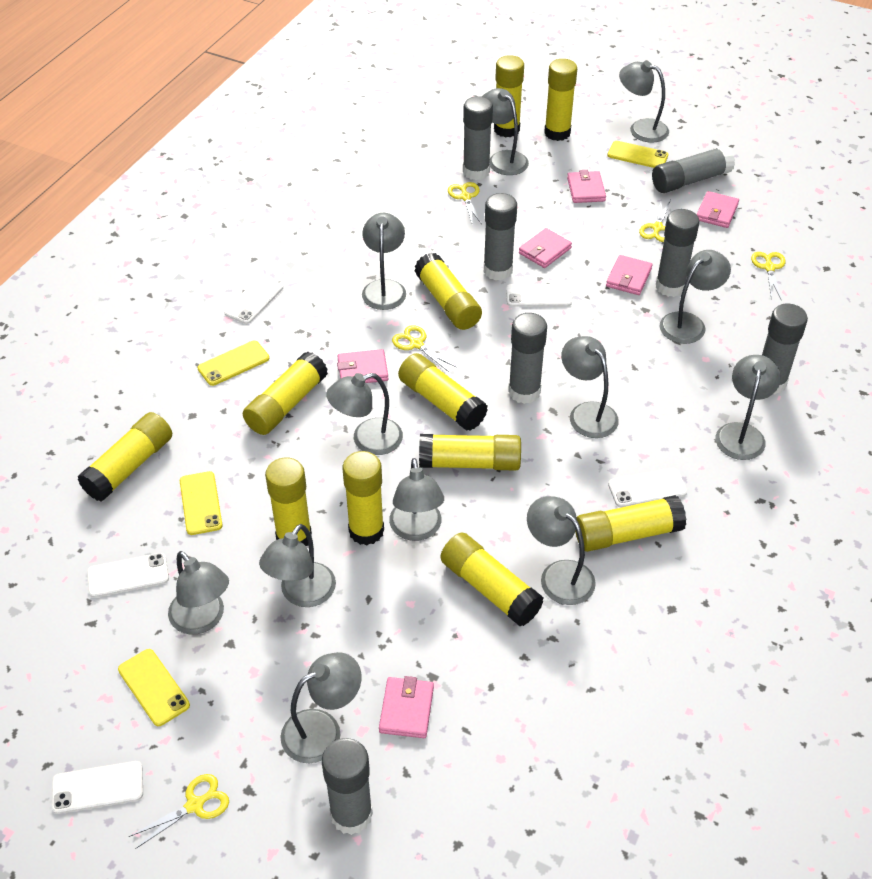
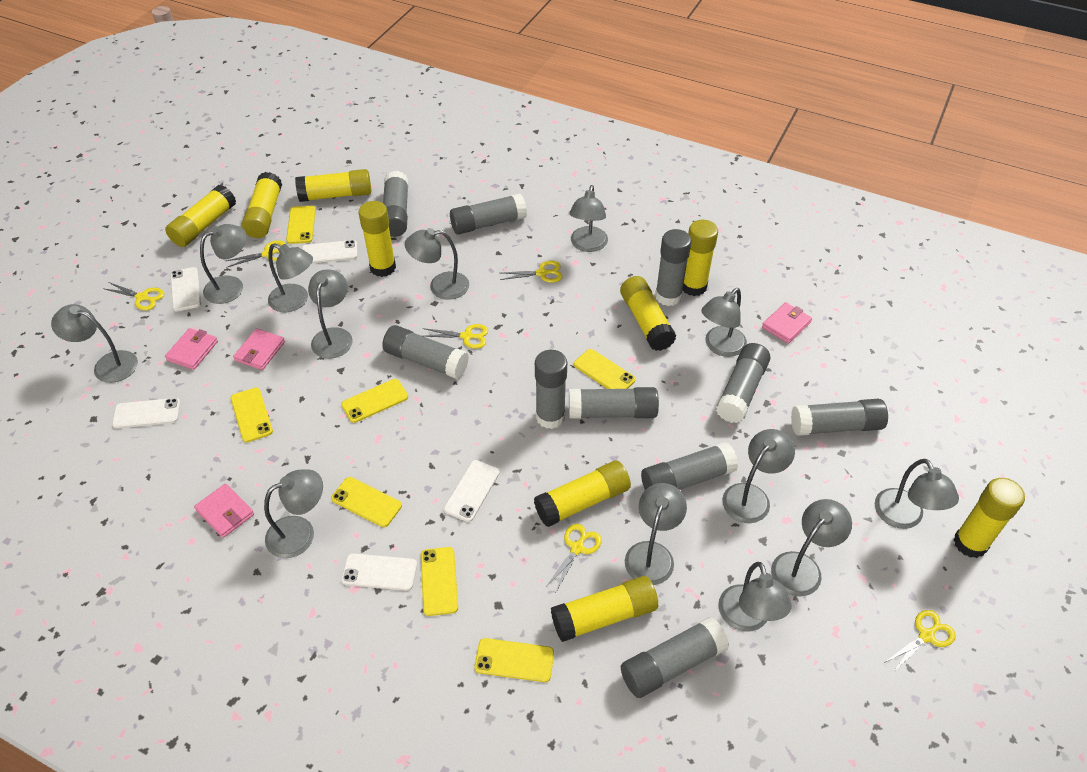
grey glue stick: [322,738,373,835] [463,96,493,180] [484,193,517,281] [508,313,547,404] [652,145,735,193] [656,209,699,297] [762,304,808,394] = 7 -> [382,325,469,379] [383,171,409,237] [450,193,527,235] [535,350,567,429] [569,387,659,419] [621,617,729,698] [641,442,738,490] [655,229,692,306] [716,343,770,423] [791,399,888,436] = 10
grey lamp: [168,551,229,635] [259,524,336,607] [280,652,361,763] [326,373,403,455] [362,213,406,310] [389,458,444,541] [482,88,529,175] [527,496,596,605] [561,336,619,438] [619,61,669,143] [659,250,731,344] [716,355,781,460] = 12 -> [51,304,138,383] [200,224,247,304] [264,469,323,558] [268,243,313,312] [308,270,353,358] [405,228,469,300] [569,185,608,252] [625,483,687,585] [701,288,747,357] [718,562,792,632] [722,429,795,523] [771,499,852,596] [875,459,959,529] = 13
pink wallet: [337,349,388,383] [379,676,434,738] [519,228,572,268] [567,170,606,203] [606,255,652,295] [696,191,739,228] = 6 -> [165,328,218,370] [194,484,254,538] [233,328,285,370] [762,302,812,344] = 4
yellow glue stick: [77,412,172,501] [243,352,328,435] [265,457,312,546] [343,451,384,545] [398,353,488,431] [414,253,482,330] [419,434,521,471] [441,533,544,626] [494,55,524,138] [544,59,577,141] [575,495,686,552] = 11 -> [165,185,236,247] [242,172,282,238] [295,169,371,202] [359,201,396,277] [534,460,631,527] [551,576,658,642] [620,276,676,351] [683,220,718,296] [954,478,1025,558] = 9
yellow phone: [118,649,190,726] [180,471,223,535] [198,341,269,386] [607,141,668,168] = 4 -> [231,388,273,442] [286,206,316,244] [331,477,402,527] [341,379,408,423] [421,547,458,616] [474,638,554,682] [574,349,636,389] = 7
yellow scissors: [129,774,229,849] [392,325,456,372] [448,182,482,225] [639,199,671,242] [751,252,786,299] = 5 -> [105,282,164,310] [226,240,285,268] [423,324,488,349] [500,261,563,283] [546,524,602,592] [884,610,956,671] = 6

